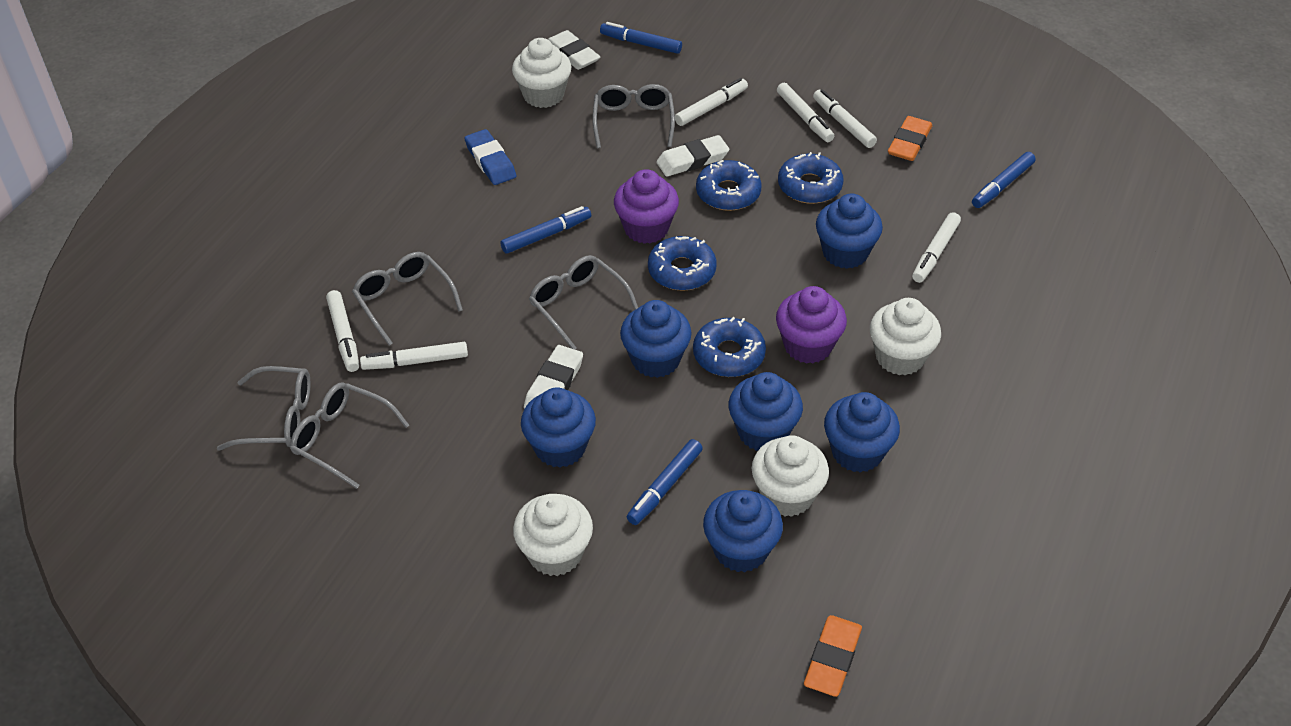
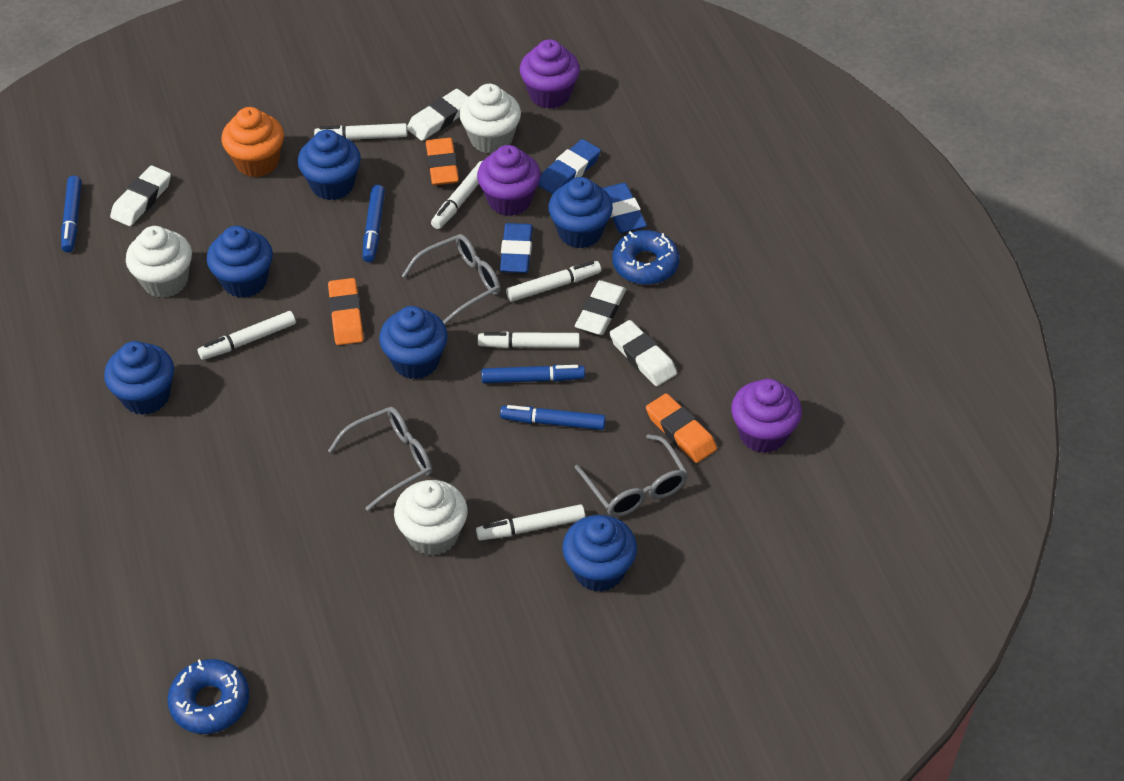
blue donut: [648,236,717,291] [693,317,766,377] [696,160,762,211] [778,152,844,204] = 4 -> [167,659,249,734] [612,230,680,285] = 2
blue eraser: [464,129,516,185] = 1 -> [500,223,533,273] [538,139,601,194] [602,183,647,233] = 3
grey glasses: [217,366,311,451] [290,382,409,489] [352,252,463,345] [529,255,638,349] [592,84,675,148] = 5 -> [328,407,432,511] [402,234,501,325] [575,434,688,517] = 3
orange cupcake: none = 0 -> [222,107,284,177] = 1
orange eraser: [804,615,862,697] [888,116,932,161] = 2 -> [328,278,364,345] [426,138,459,185] [646,393,717,463] = 3
purple cupcake: [614,169,679,244] [776,286,847,364] = 2 -> [477,145,540,216] [520,39,580,109] [731,379,802,453] = 3
white cupcake: [512,38,572,108] [513,494,593,576] [751,435,829,517] [870,298,941,376] = 4 -> [126,226,192,298] [394,480,467,556] [459,84,521,154] = 3
white eraser: [524,345,583,409] [548,30,600,70] [656,135,729,176] = 3 -> [110,165,171,226] [407,89,468,141] [575,280,626,335] [609,320,677,386] = 4

